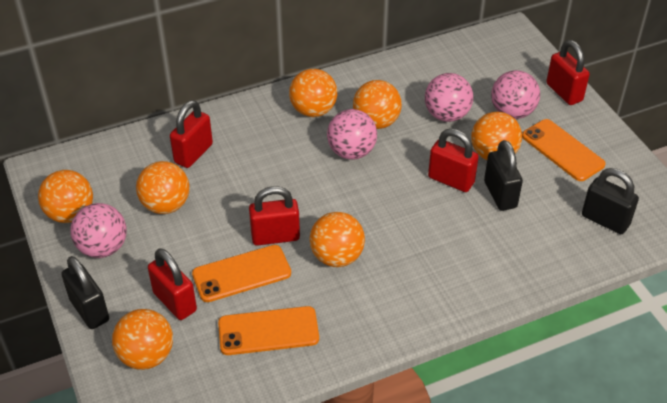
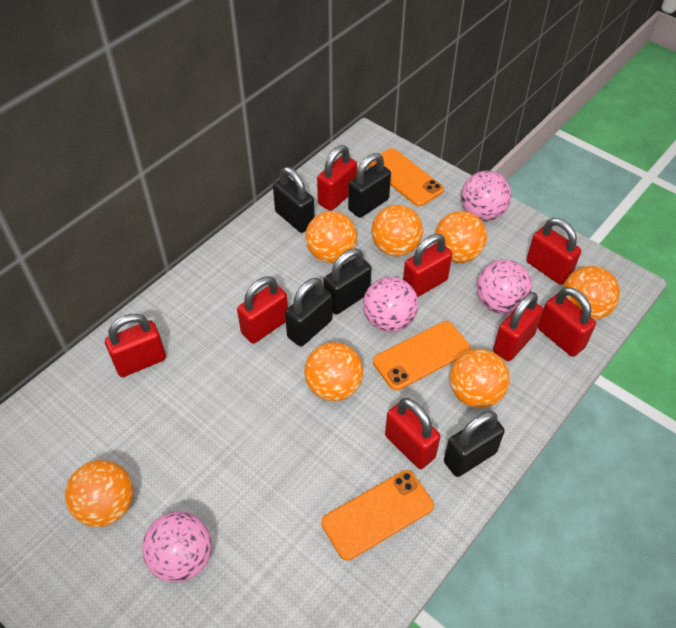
black padlock: [61,256,109,329] [484,140,523,211] [582,168,639,234] = 3 -> [273,167,314,233] [285,278,333,346] [323,249,372,315] [348,153,391,218] [444,411,505,477] = 5
red padlock: [148,248,197,320] [170,100,213,168] [249,186,300,246] [428,129,479,192] [546,40,590,105] = 5 -> [105,314,166,377] [237,276,288,344] [317,145,357,211] [385,398,440,469] [403,234,452,298] [493,292,543,361] [526,218,581,285] [538,287,596,357] = 8

